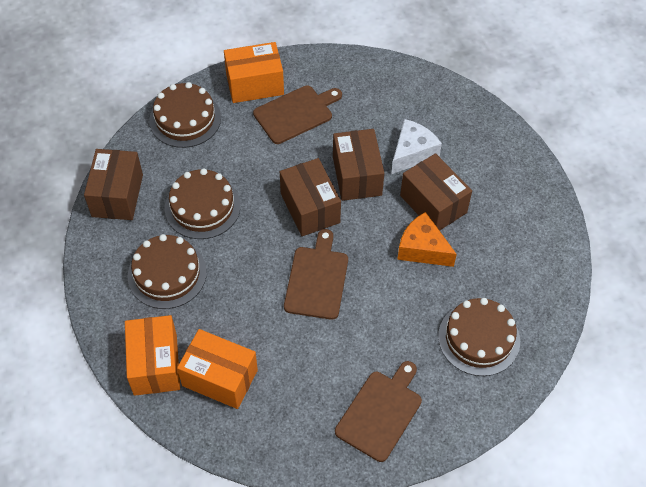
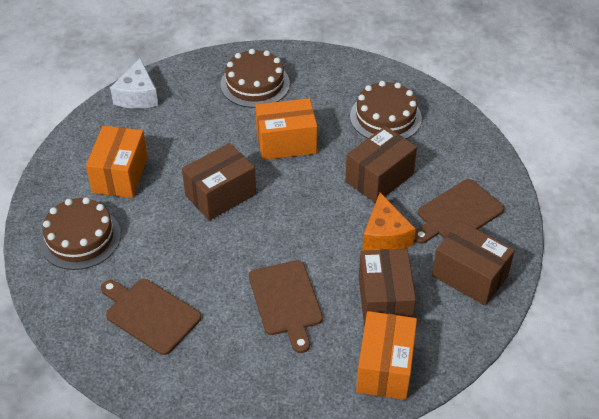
brown cake: [127,234,207,309] [149,82,221,148] [165,168,240,239] [438,298,520,376] = 4 -> [39,197,121,270] [221,49,290,108] [350,81,422,139] = 3

